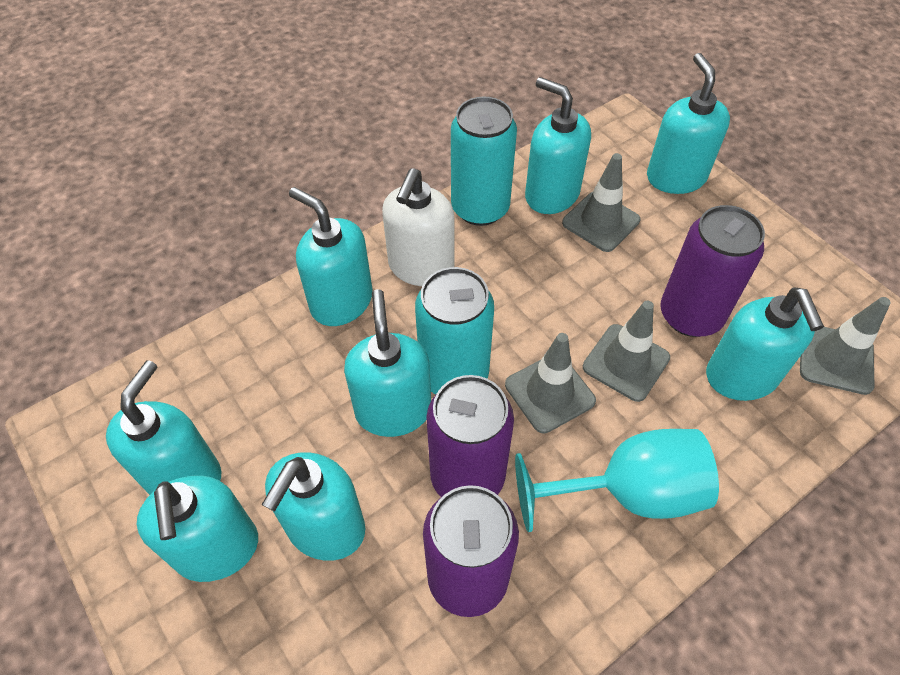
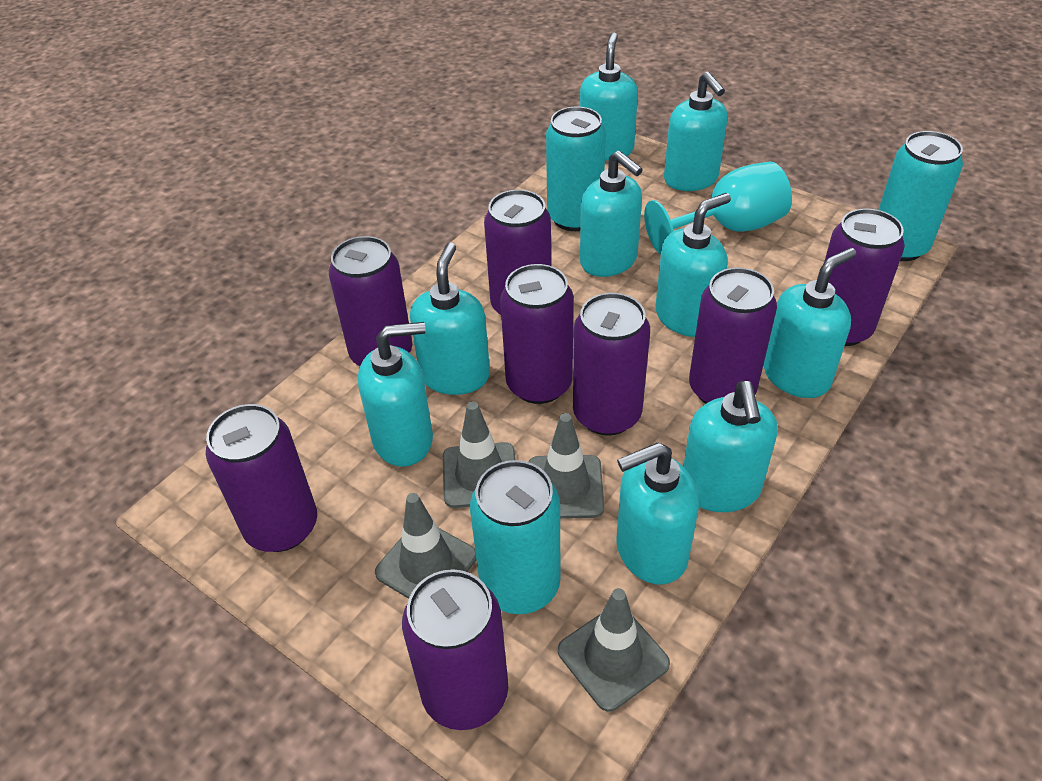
purple can: [423,485,519,617] [426,375,514,497] [660,205,765,337] = 3 -> [206,404,317,552] [329,236,412,366] [402,569,508,730] [484,190,551,315] [500,264,574,404] [573,293,650,436] [689,267,777,404] [824,208,905,346] = 8
turquoise can: [415,267,494,395] [451,97,517,226] = 2 -> [470,460,560,614] [546,107,606,231] [878,131,963,261] = 3
turquoise soap dispenser: [106,360,221,495] [137,475,258,582] [262,452,365,561] [289,187,373,326] [344,289,431,437] [525,77,591,214] [647,53,730,194] [706,287,824,401] = 8 -> [358,322,433,467] [410,242,490,395] [580,33,638,160] [580,150,643,277] [616,442,699,585] [655,193,731,337] [664,72,728,191] [683,381,778,512] [763,248,856,398] = 9
white soap dispenser: [382,168,455,286] = 1 -> none = 0

